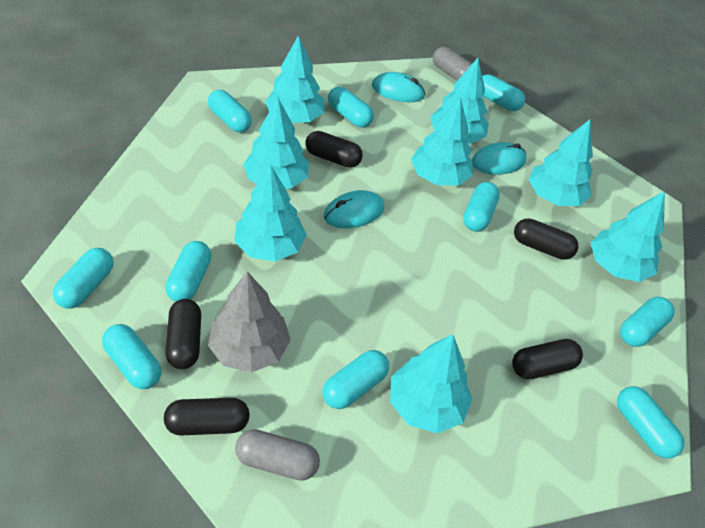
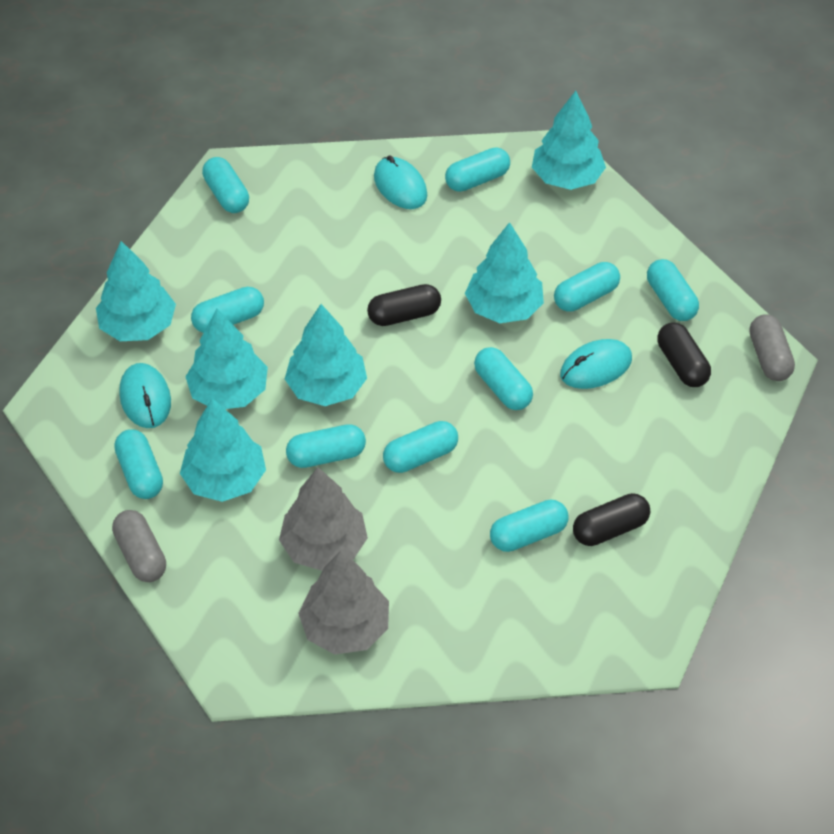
black capsule: [164,398,250,435] [166,299,201,369] [305,131,363,168] [512,339,583,379] [514,218,578,260] = 5 -> [367,284,441,326] [573,493,650,546] [657,323,711,387] = 3
grey tree: [208,272,291,373] = 1 -> [279,467,368,571] [298,551,389,655] = 2
turquoise tree: [234,165,307,261] [243,98,309,189] [265,35,325,123] [390,334,473,434] [411,97,473,186] [430,58,489,143] [528,119,593,206] [591,191,665,282] = 8 -> [96,241,176,341] [180,398,266,502] [185,309,268,409] [285,304,367,406] [465,222,544,323] [532,91,606,190] = 6

